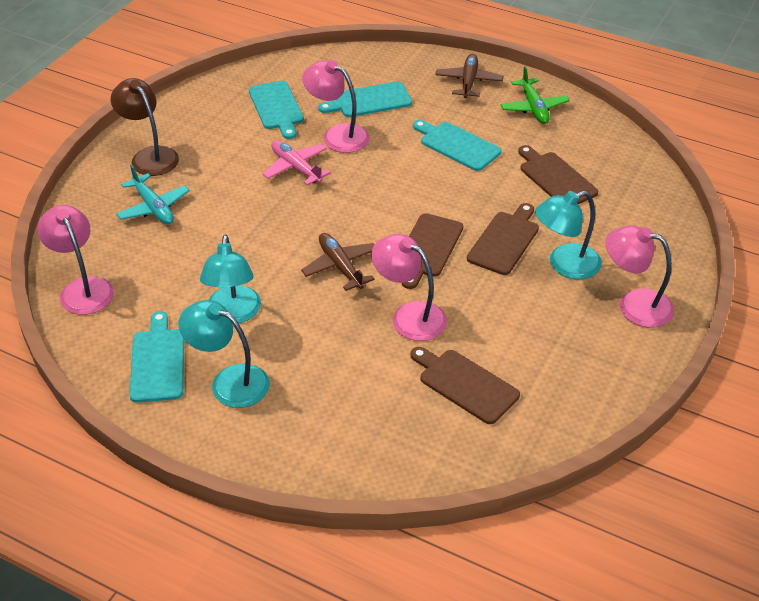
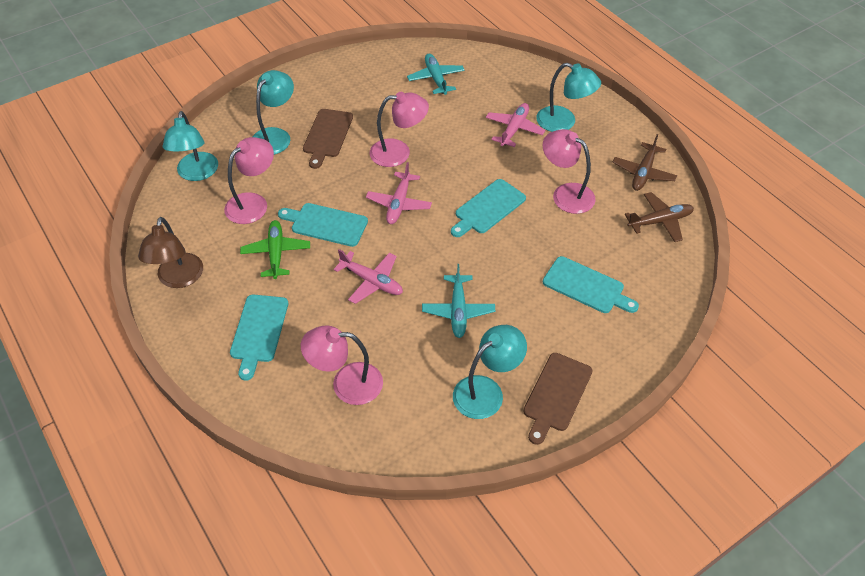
brown cutting board: [402,213,463,289] [410,347,520,424] [467,203,539,275] [518,145,598,204] = 4 -> [303,109,353,169] [523,353,592,445] = 2
pink plane: [262,140,331,186] = 1 -> [333,249,403,304] [366,162,432,224] [486,103,545,147] = 3
turquoise lamp: [179,300,270,408] [200,235,261,323] [535,191,602,279] = 3 -> [163,111,218,181] [253,70,294,155] [453,325,527,419] [536,63,601,132] = 4
turquoise plane: [116,165,190,224] = 1 -> [407,53,465,95] [422,264,495,338] = 2

